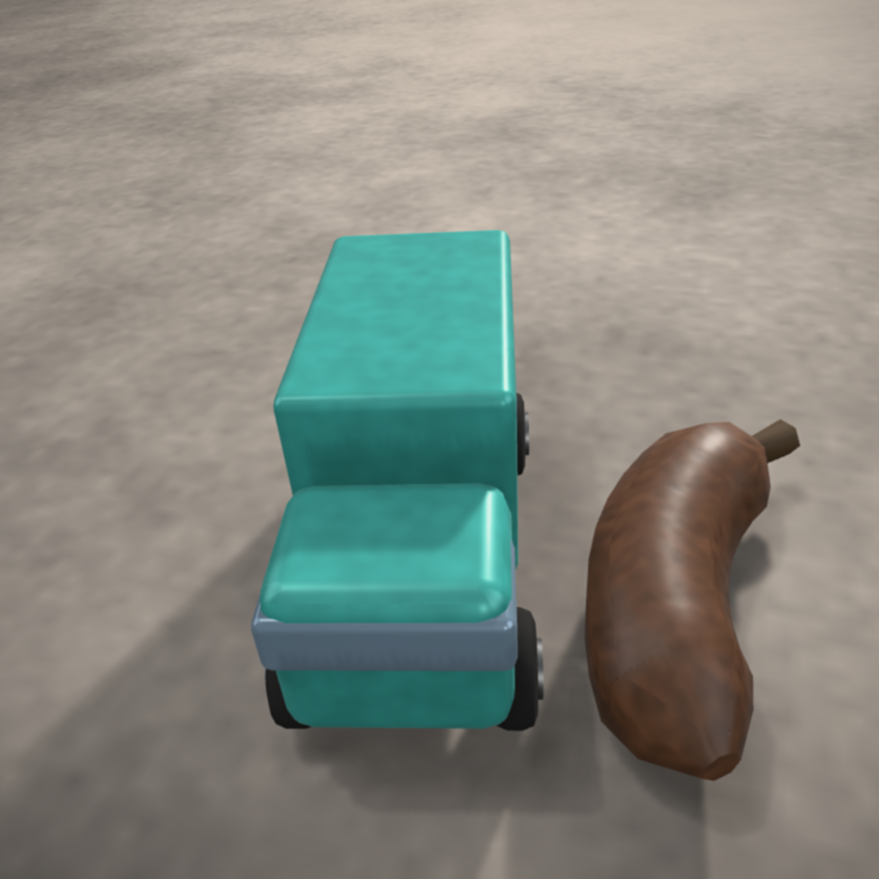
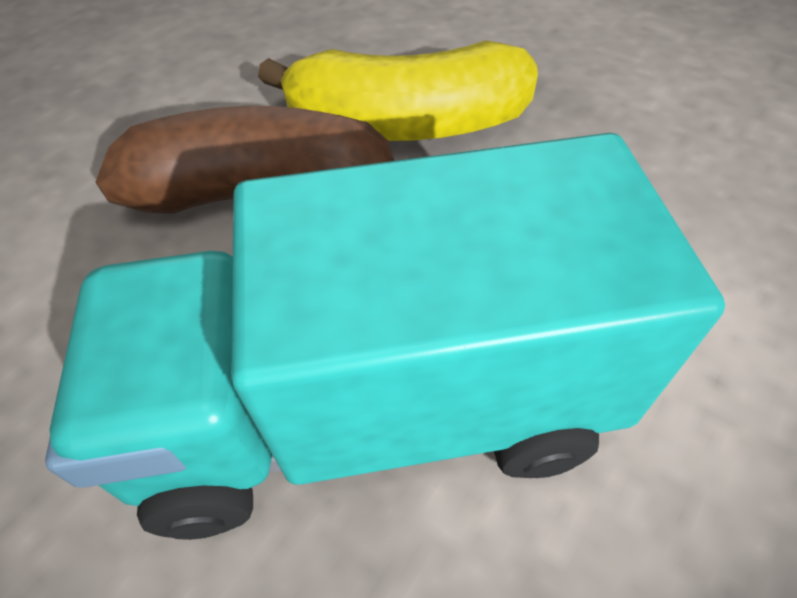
yellow banana: none = 0 -> [258,40,538,141] = 1

